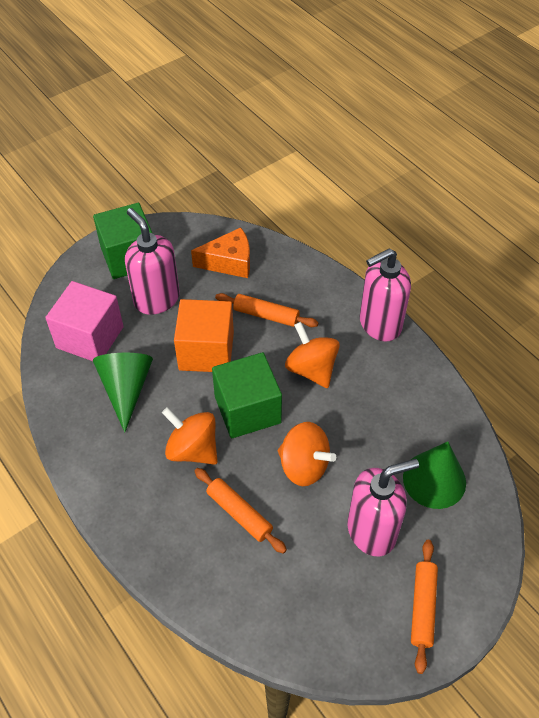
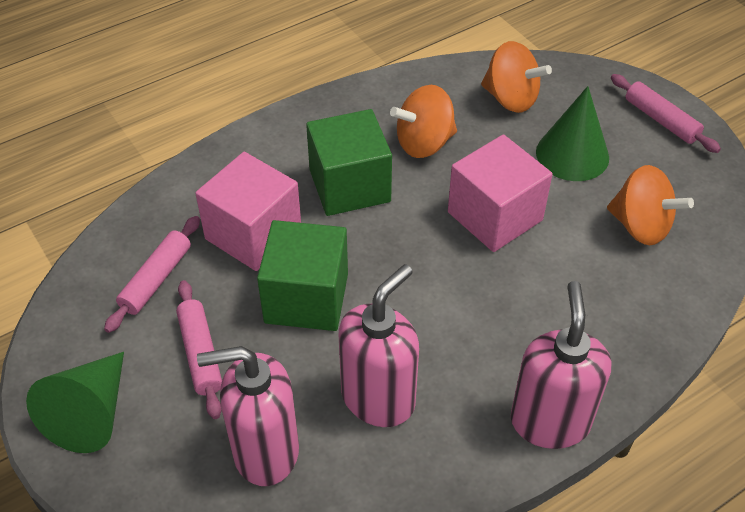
orange cheese: [191,227,250,278] = 1 -> none = 0
orange cube: [174,299,234,372] = 1 -> none = 0
orange rolling pin: [195,468,287,554] [215,293,319,327] [411,540,438,674] = 3 -> none = 0
pink cube: [45,281,124,361] = 1 -> [195,152,301,271] [448,134,553,252] = 2
pink rolling pin: none = 0 -> [104,216,200,333] [176,280,222,419] [611,74,721,153] = 3

